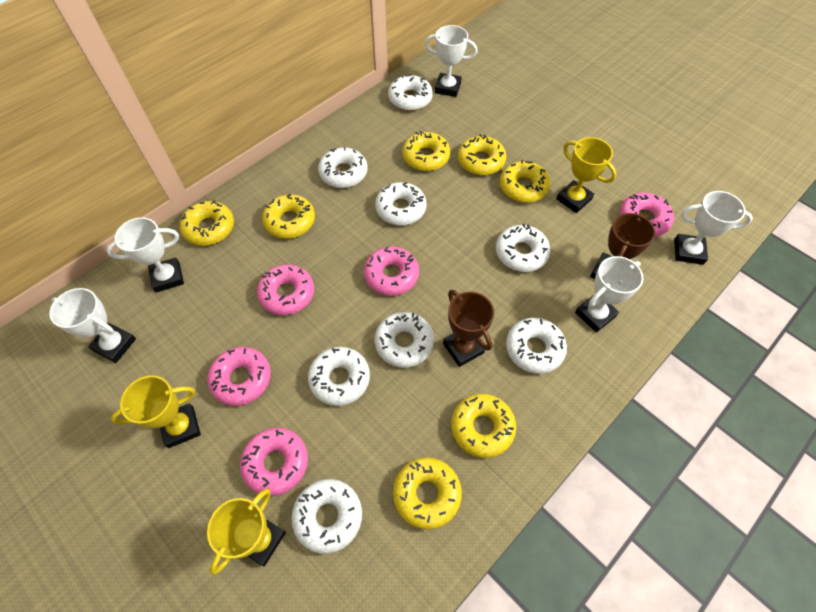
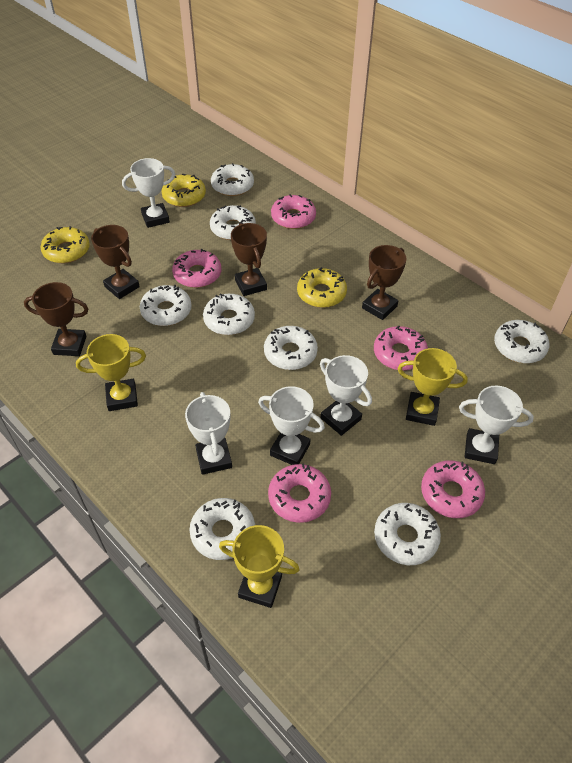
brown trophy: [443,290,494,367] [590,213,655,279] = 2 -> [24,282,88,356] [91,225,140,299] [231,223,267,296] [362,245,406,320] = 4
yellow donut: [180,200,234,246] [262,194,315,239] [393,457,462,530] [402,131,450,171] [451,394,516,458] [458,134,506,175] [500,160,550,203] = 7 -> [41,226,90,264] [161,174,206,207] [297,267,347,308] = 3

